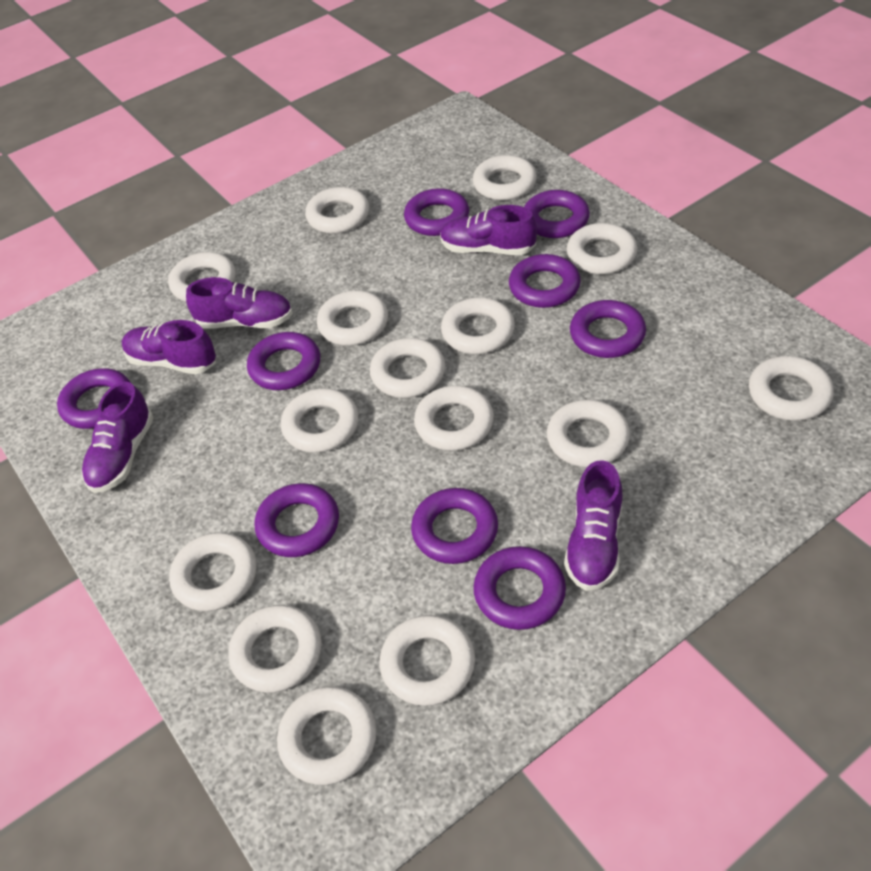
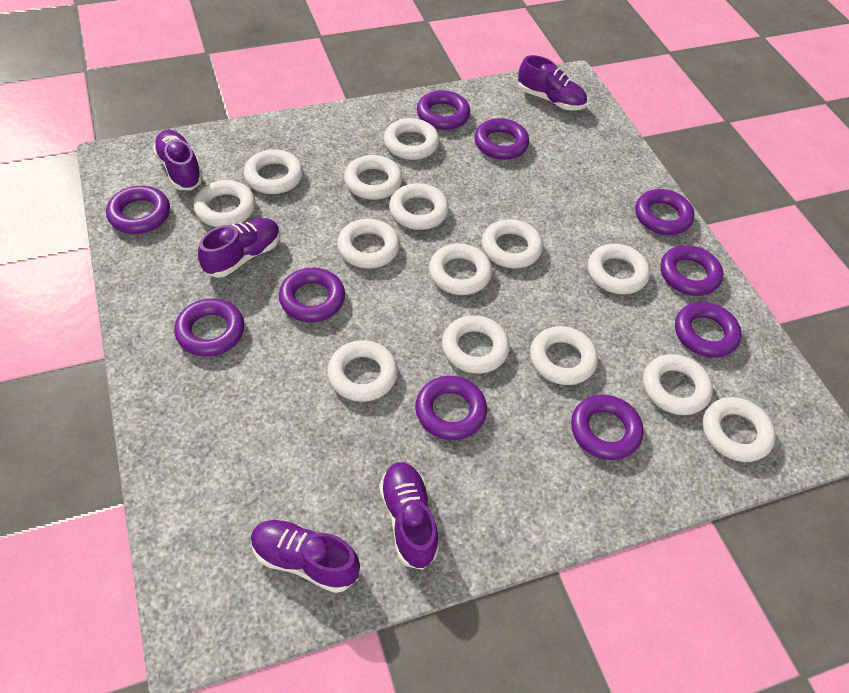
purple ring: [57,368,131,429] [247,332,320,390] [255,483,339,557] [404,188,469,236] [411,488,498,564] [474,546,566,630] [509,254,581,308] [524,190,590,238] [570,300,646,358] = 9 -> [106,186,170,234] [174,298,244,357] [279,268,345,322] [415,376,487,440] [417,90,470,130] [474,118,529,160] [571,395,643,460] [635,189,694,235] [660,245,723,296] [675,302,741,358] = 10
white ring: [168,252,236,301] [169,532,257,611] [228,605,321,693] [277,687,377,785] [281,388,359,453] [305,187,369,234] [317,290,388,346] [370,338,445,398] [380,615,475,706] [414,386,494,451] [441,297,515,354] [473,155,537,200] [547,400,630,467] [567,223,637,274] [749,356,834,421] = 15 -> [193,180,255,227] [244,149,303,194] [327,340,398,402] [337,219,400,269] [344,155,403,200] [384,118,439,160] [389,183,449,230] [429,244,492,295] [442,315,510,374] [482,219,543,269] [530,326,598,385] [588,244,650,294] [643,354,713,415] [702,397,776,462] = 14

